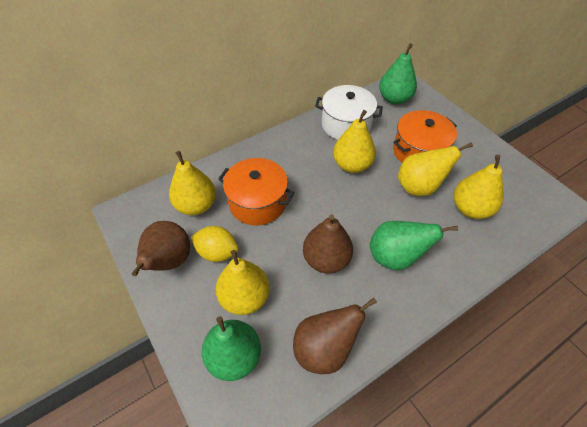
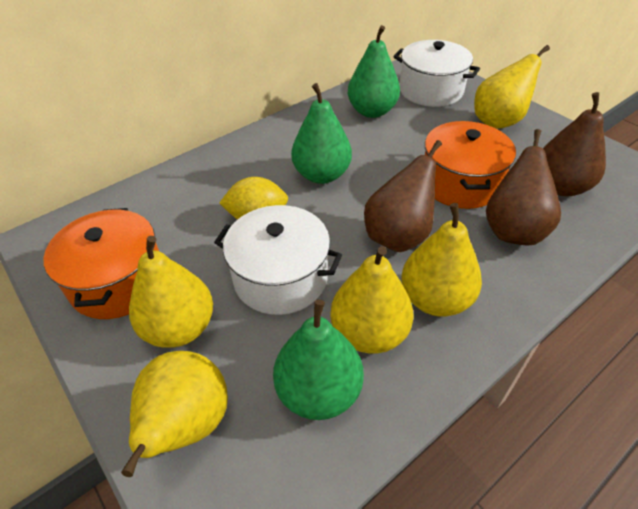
white pot: [315,85,383,140] = 1 -> [214,205,342,315] [393,40,480,107] = 2

